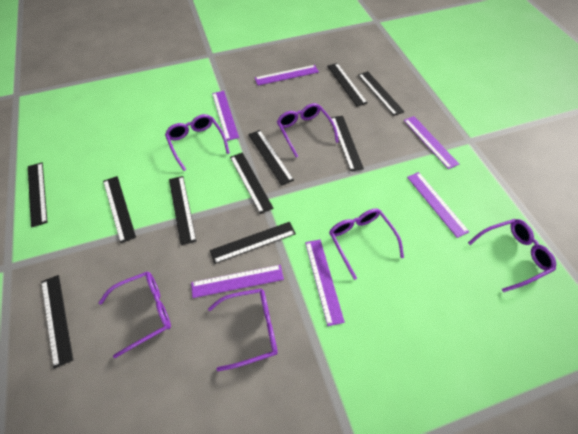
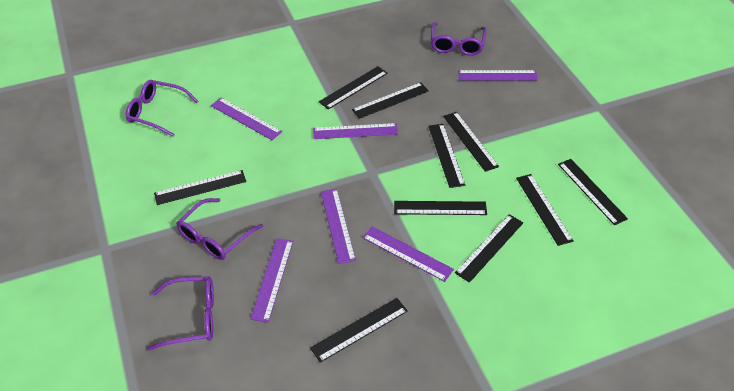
purple glasses: [98,271,171,358] [165,114,230,171] [208,288,278,371] [277,103,339,158] [329,208,404,280] [468,219,556,292] = 6 -> [126,80,198,137] [147,276,214,351] [176,198,263,260] [431,22,487,56] = 4

